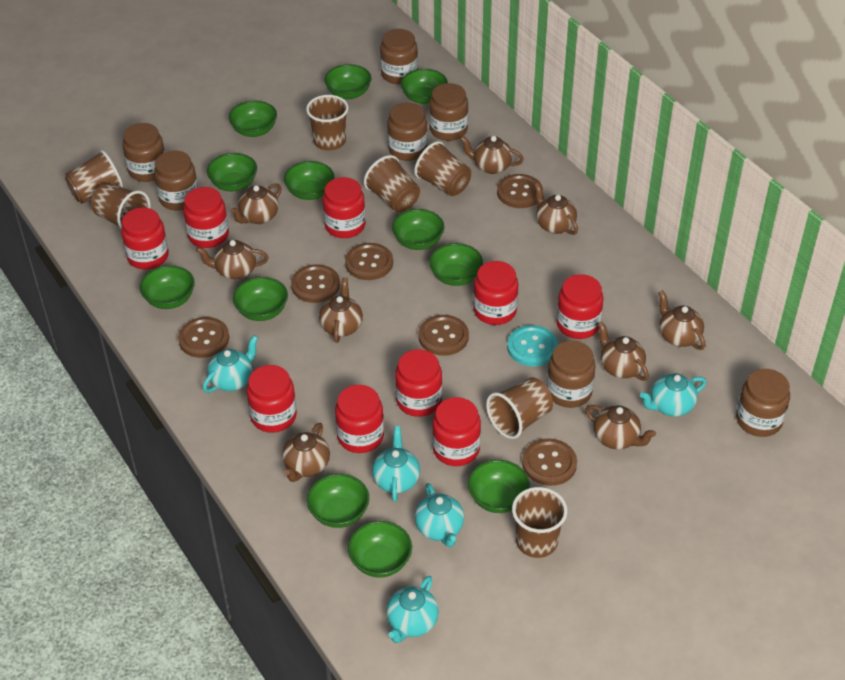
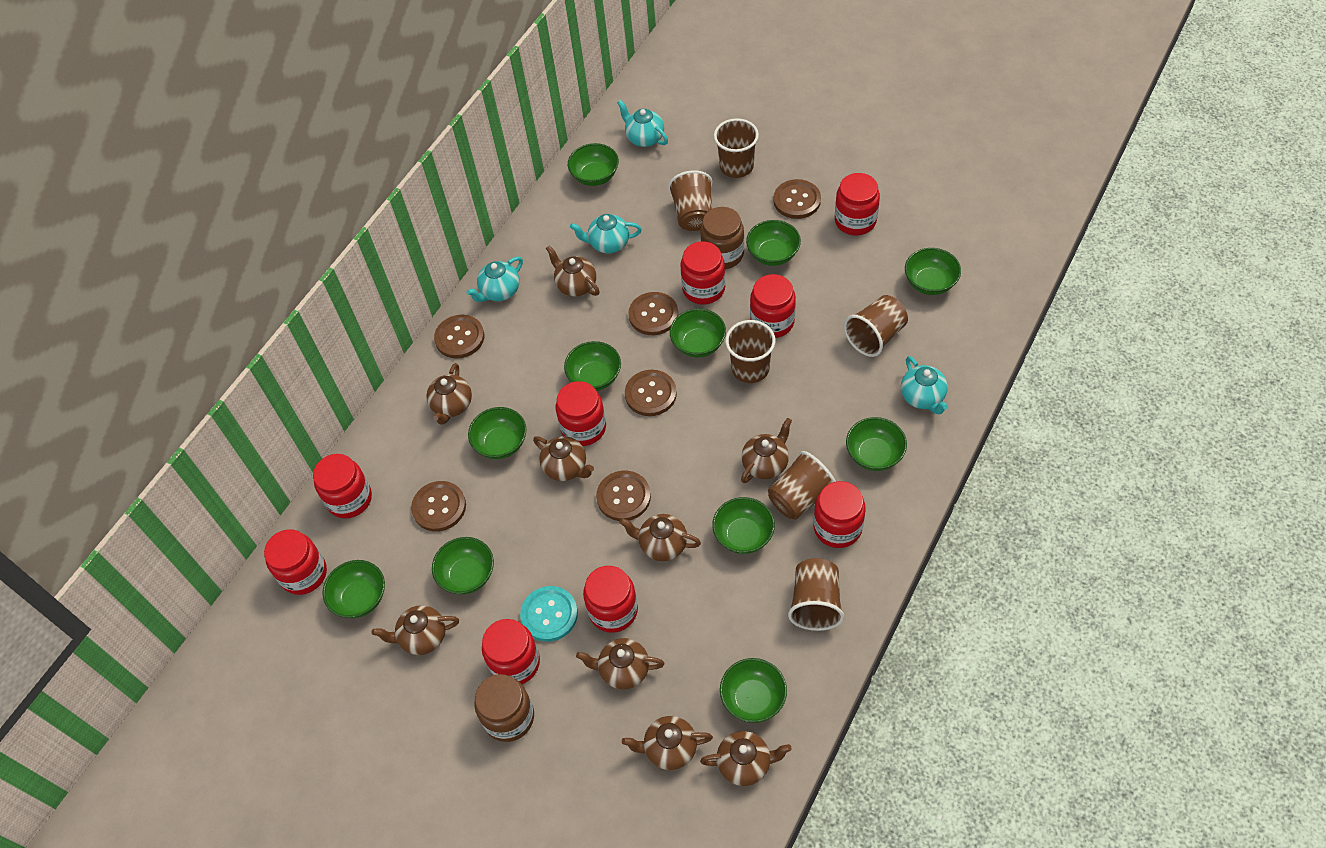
brown cup: [65,150,123,204] [91,183,151,229] [306,95,349,151] [364,155,420,212] [414,141,471,196] [486,377,553,439] [512,487,567,558] = 7 -> [668,170,713,231] [714,118,759,178] [725,320,775,383] [768,451,836,520] [788,558,844,631] [844,295,908,357] = 6
brown jar: [122,123,165,182] [154,151,198,210] [380,29,418,84] [387,102,427,161] [429,83,468,141] [547,341,596,408] [736,369,790,437] = 7 -> [474,674,534,742] [700,207,744,269] = 2
green bowl: [140,265,195,309] [207,153,257,191] [229,100,277,137] [233,277,288,321] [284,161,335,200] [307,474,369,528] [324,64,372,100] [348,521,412,578] [392,209,444,250] [401,69,448,104] [429,243,483,286] [468,460,530,513] = 12 -> [322,560,385,618] [432,537,494,595] [468,407,526,459] [564,341,621,391] [568,143,619,186] [670,309,726,357] [712,497,775,554] [720,658,787,723] [746,220,801,266] [846,417,907,471] [905,248,961,295] = 11
turquoise teapot: [203,335,258,393] [372,426,420,502] [386,576,439,643] [415,483,464,547] [640,373,706,417] = 5 -> [466,257,523,302] [570,214,642,253] [617,100,668,147] [901,356,948,415] = 4

